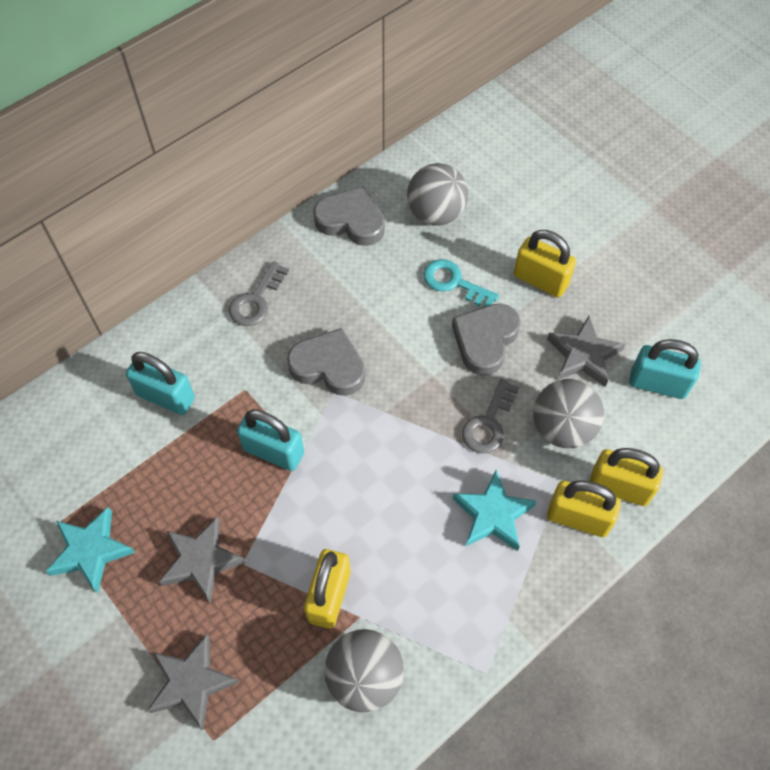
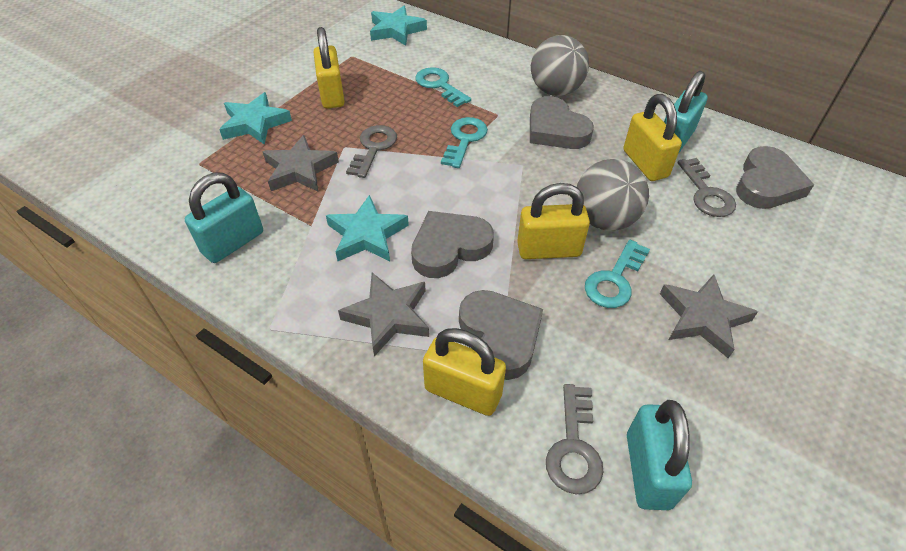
grey ball: [324,629,404,712] [407,163,468,226] [533,379,604,448] = 3 -> [531,35,589,96] [577,159,649,231] = 2
grey heart: [287,328,365,396] [313,186,385,246] [452,304,521,376] = 3 -> [411,211,494,278] [459,290,543,380] [530,96,594,149] [736,146,814,209] = 4
grey key: [229,261,289,326] [462,379,519,454] = 2 -> [346,125,397,178] [546,384,603,495] [678,158,736,217] = 3
turquoise key: [423,259,499,307] = 1 -> [415,67,471,107] [441,117,488,168] [585,240,650,308] = 3
turquoise star: [46,507,135,593] [453,470,537,551] = 2 -> [219,92,292,145] [326,195,409,262] [370,6,427,46] = 3

